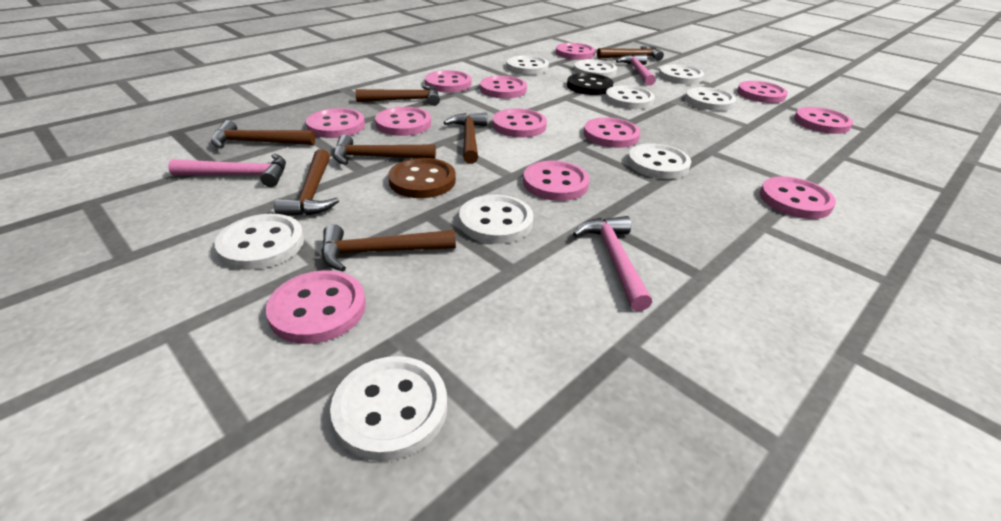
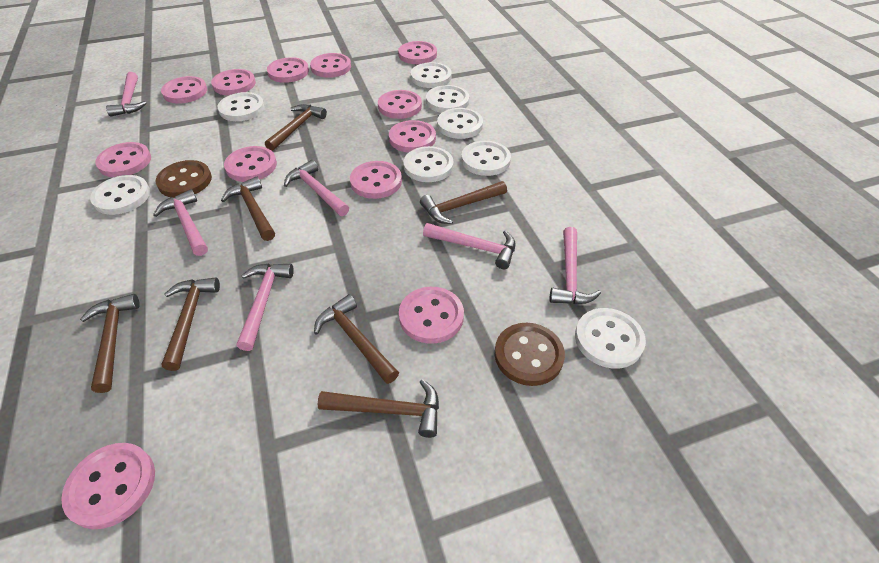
black button: [567,73,613,95] = 1 -> none = 0
brown button: [388,158,456,198] = 1 -> [156,160,212,198] [495,323,565,386] = 2
pink hammer: [168,154,286,187] [573,216,652,311] [616,54,656,85] = 3 -> [106,72,147,117] [153,189,208,256] [237,264,294,351] [284,160,349,216] [423,223,516,269] [550,227,601,304] = 6
white button: [215,214,304,270] [330,356,447,461] [459,194,533,244] [506,55,549,75] [574,59,617,78] [605,85,655,109] [628,143,691,179] [659,64,704,84] [685,87,736,111] = 9 -> [90,175,150,215] [218,92,264,121] [404,146,454,182] [411,62,452,88] [426,85,469,113] [437,108,483,139] [461,141,511,176] [575,308,646,369] = 8

